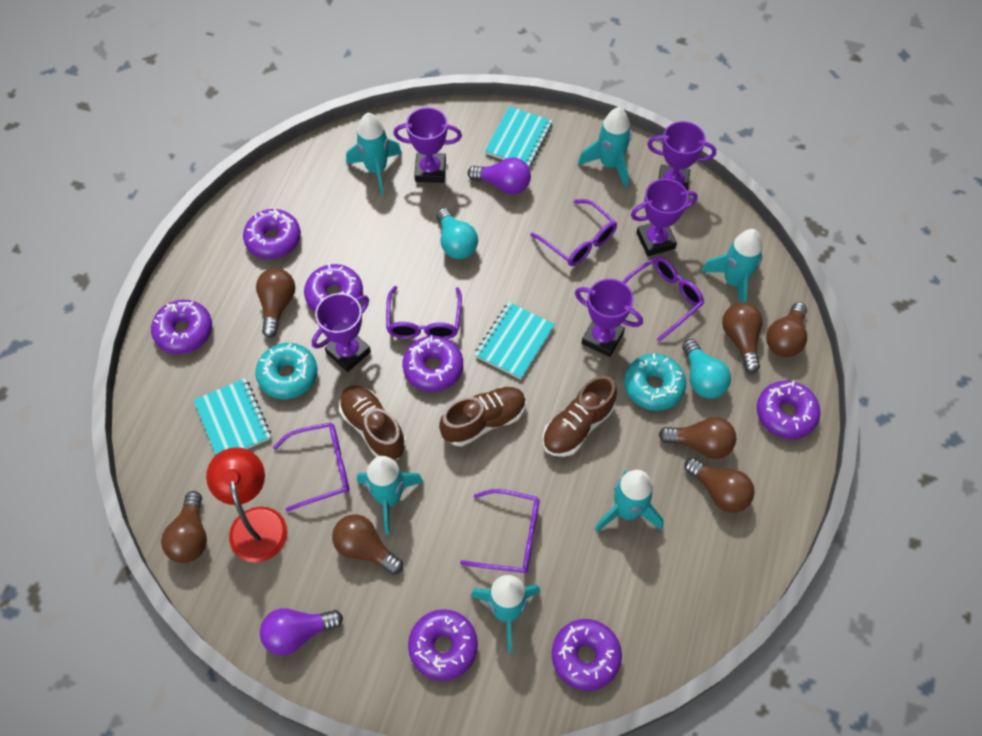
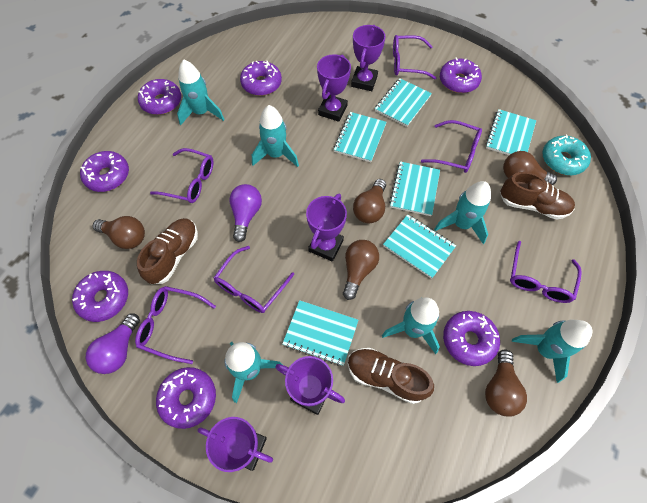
brown light bulb: [161,491,207,563] [256,268,295,338] [332,514,403,575] [659,417,736,459] [684,457,755,513] [722,302,763,373] [766,302,807,357] = 7 -> [93,216,145,249] [343,240,379,300] [353,179,386,223] [485,349,527,417] [503,151,557,185] = 5
purple glasses: [273,422,350,512] [386,286,462,339] [460,489,539,574] [530,199,617,266] [622,256,704,342] = 5 -> [135,286,216,364] [150,148,214,203] [214,246,294,313] [393,35,436,79] [421,120,482,173] [510,241,582,303] = 6
red lamp: [206,447,288,562] = 1 -> none = 0
turquoise donut: [255,343,317,399] [624,353,686,411] = 2 -> [542,135,591,175] = 1
turquoise light bulb: [436,208,478,259] [682,339,731,398] = 2 -> none = 0
turquoise notebook: [194,378,271,455] [474,302,555,380] [485,106,553,167] = 3 -> [282,300,358,366] [334,112,387,162] [375,78,432,127] [383,214,456,279] [389,161,440,216] [486,109,536,155] = 6

